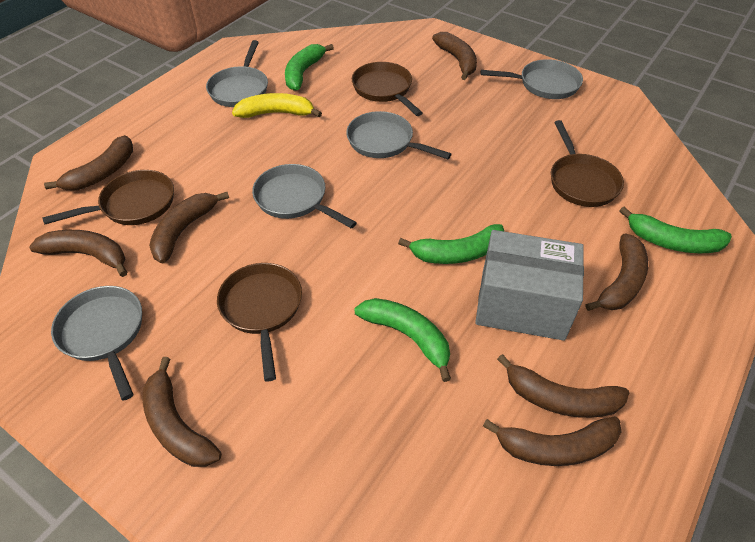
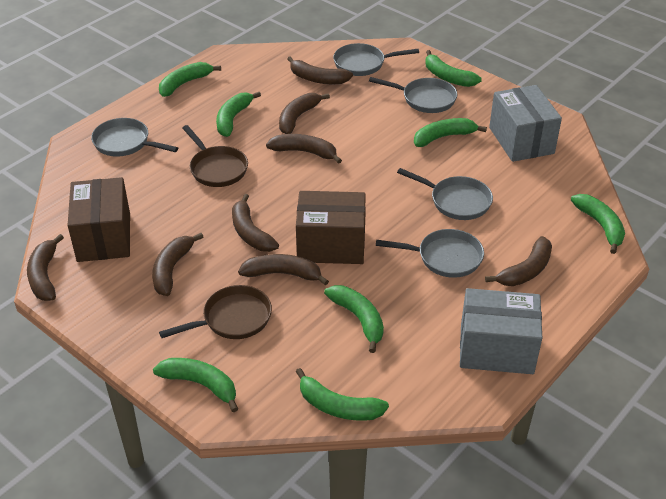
brown box: none = 0 -> [68,177,130,262] [296,191,366,264] = 2
brown pan: [42,170,174,225] [217,263,302,382] [352,62,423,116] [551,120,624,207] = 4 -> [159,285,272,339] [182,125,248,187] = 2
green banana: [285,44,334,91] [354,298,451,382] [398,224,504,264] [619,207,732,253] = 4 -> [153,358,238,412] [159,62,221,97] [216,92,261,137] [296,368,389,421] [324,285,384,353] [414,118,487,147] [425,50,482,87] [571,194,625,254] = 8
grey box: [475,230,584,341] = 1 -> [460,288,542,374] [489,85,562,162] = 2
yellow banana: [232,93,322,118] = 1 -> none = 0

